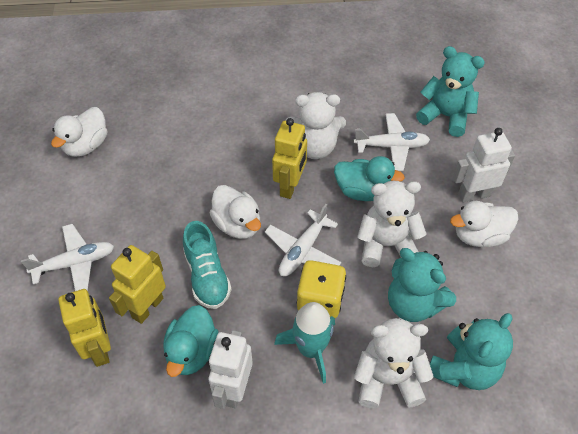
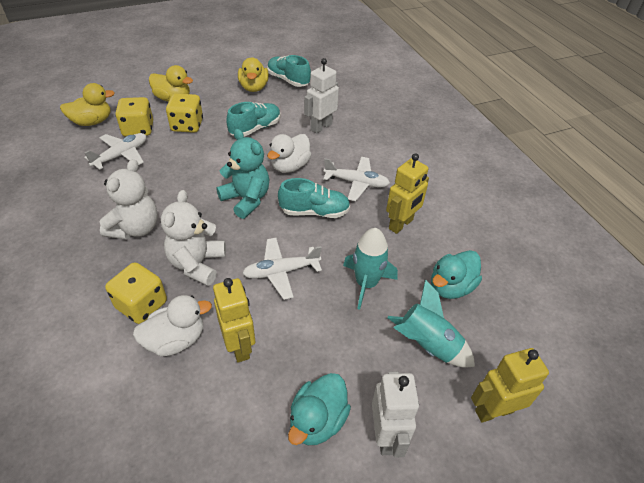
turquoise rocket: [274,302,335,384] = 1 -> [343,228,398,310] [387,279,475,368] = 2
turquoise shoe: [183,221,232,309] = 1 -> [226,102,281,137] [267,55,311,87] [278,178,350,218] = 3
turquoise teddy bear: [388,248,456,322] [416,46,485,137] [430,313,513,390] = 3 -> [216,129,269,219] = 1
white duck: [51,107,107,157] [210,185,261,239] [450,201,518,247] = 3 -> [133,295,212,357] [267,134,311,173] = 2
white teddy bear: [285,92,346,159] [354,318,434,409] [357,181,427,267] = 3 -> [100,159,158,240] [161,190,226,286] = 2
yellow dice: [297,260,346,318] = 1 -> [105,262,167,324] [115,97,153,137] [166,93,203,133] = 3
yellow duck: none = 0 -> [60,83,115,126] [149,65,193,102] [238,58,269,92] = 3

